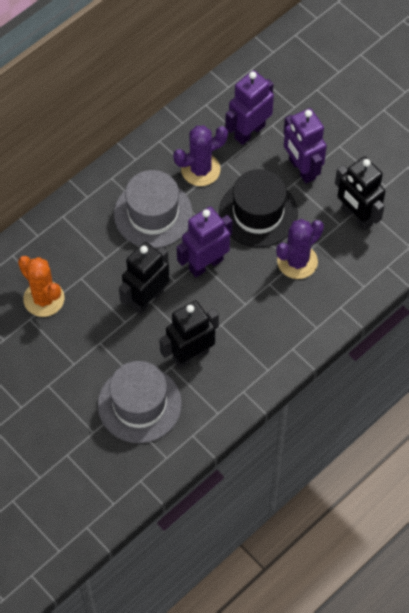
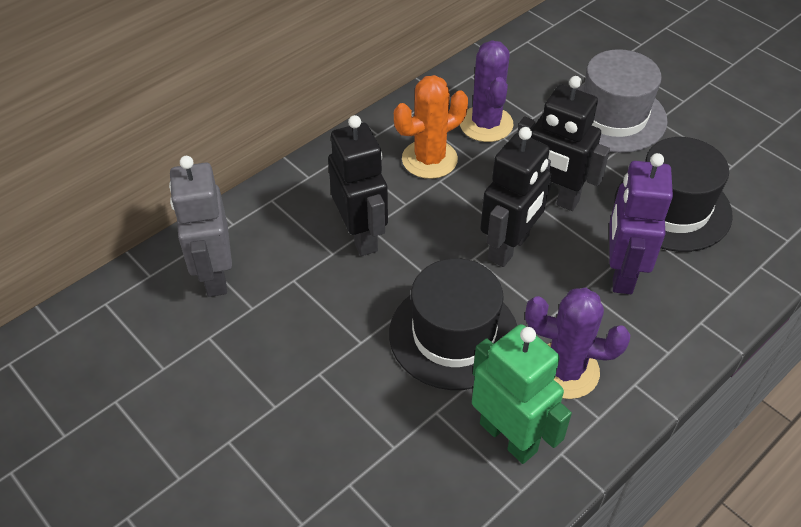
black hat: [219,169,298,247] = 1 -> [389,258,517,390] [614,137,733,252] = 2
green robot: none = 0 -> [472,324,572,464] = 1
grey hat: [98,361,182,443] [114,170,193,248] = 2 -> [576,49,668,153] = 1
grey robot: none = 0 -> [169,156,232,297] = 1
purple robot: [177,207,232,277] [225,70,274,145] [284,108,327,183] = 3 -> [609,153,673,294] = 1

